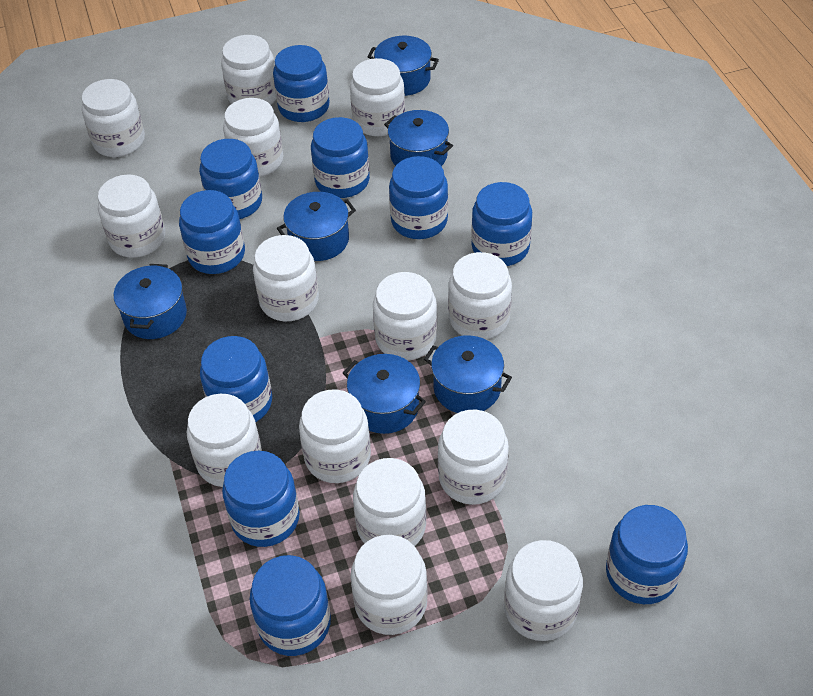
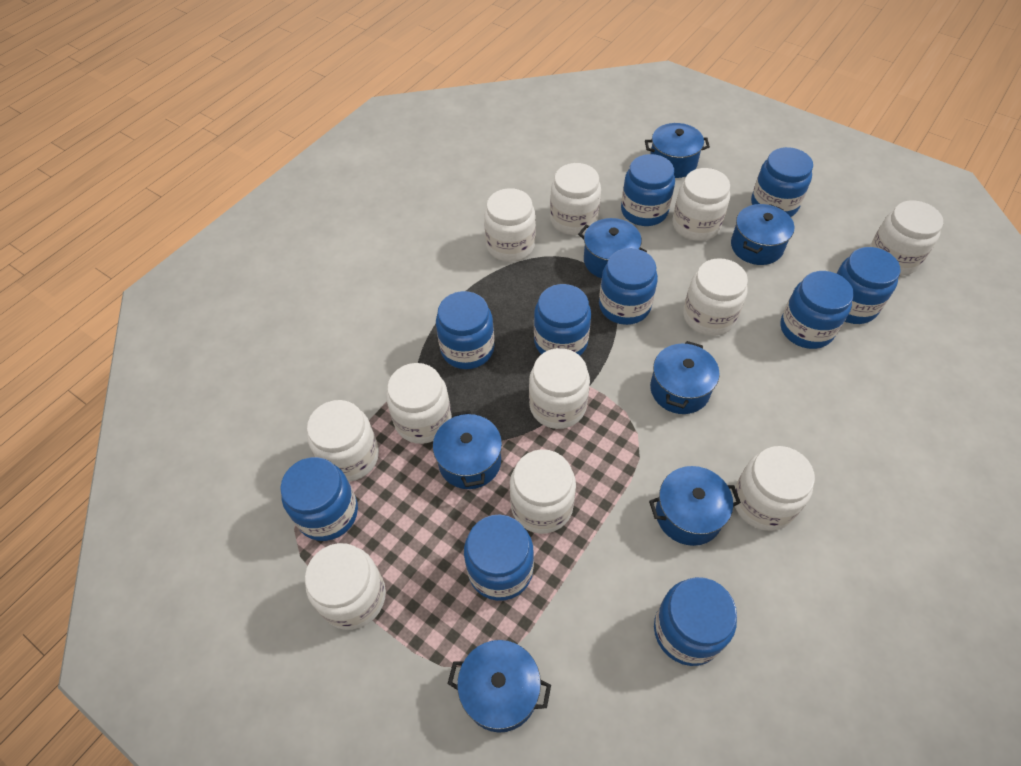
blue pot: [114,264,187,339] [277,192,356,261] [343,354,426,434] [367,36,439,96] [384,110,453,166] [424,336,512,413] = 6 -> [433,410,502,489] [448,640,551,733] [578,218,647,278] [645,123,710,178] [649,466,741,546] [650,341,719,414] [731,204,794,265] = 7
white jar: [82,79,145,157] [98,174,165,258] [187,394,262,487] [221,35,276,105] [223,98,283,177] [253,235,319,321] [299,389,371,483] [350,58,405,136] [351,535,428,635] [353,458,426,546] [373,272,437,360] [438,410,509,505] [448,252,512,339] [504,540,583,641] = 14 -> [305,543,386,630] [307,400,379,482] [386,363,451,444] [484,188,536,262] [510,449,576,534] [529,348,590,429] [550,163,601,235] [673,168,730,241] [683,258,748,336] [733,446,815,531] [869,201,943,276] = 11

